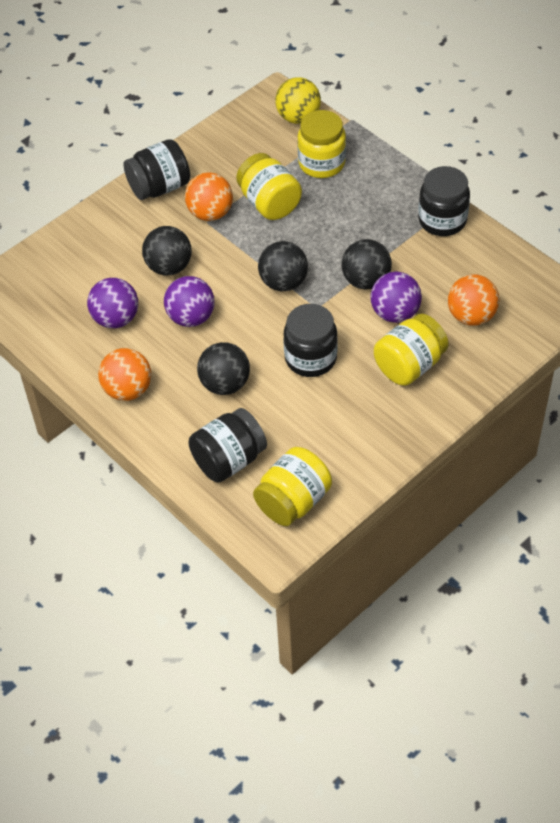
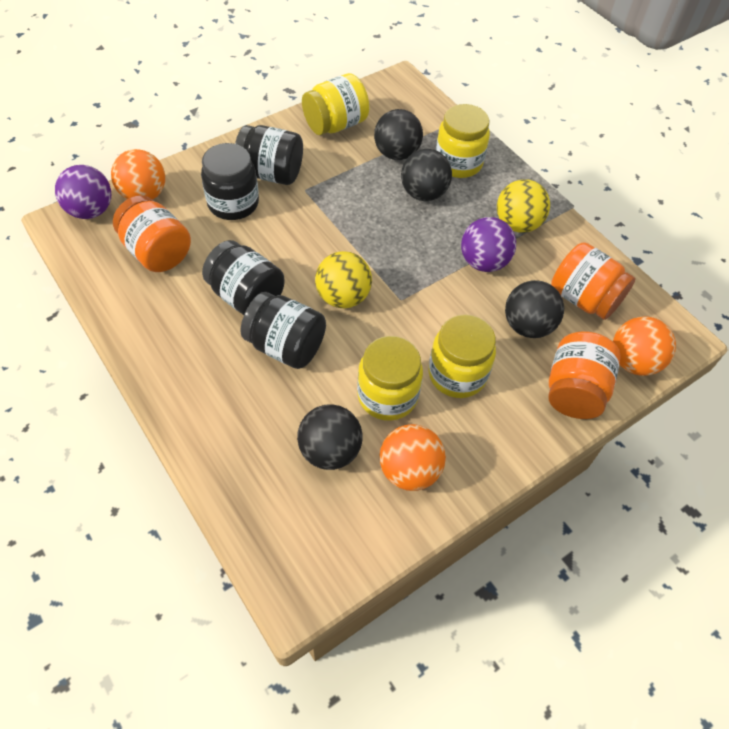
orange jar: none = 0 -> [113,195,191,272] [548,331,621,419] [551,242,636,320] = 3
purple ball: [87,278,138,328] [164,276,215,327] [371,271,422,323] = 3 -> [55,165,111,219] [461,217,516,272] = 2
yellow ball: [275,77,321,124] = 1 -> [315,251,372,308] [497,179,550,233] = 2

